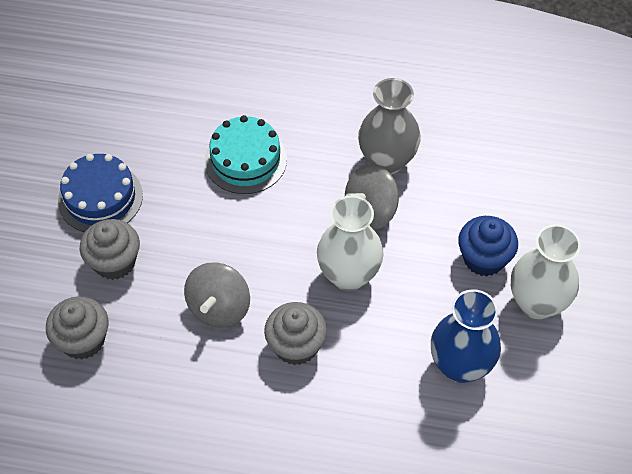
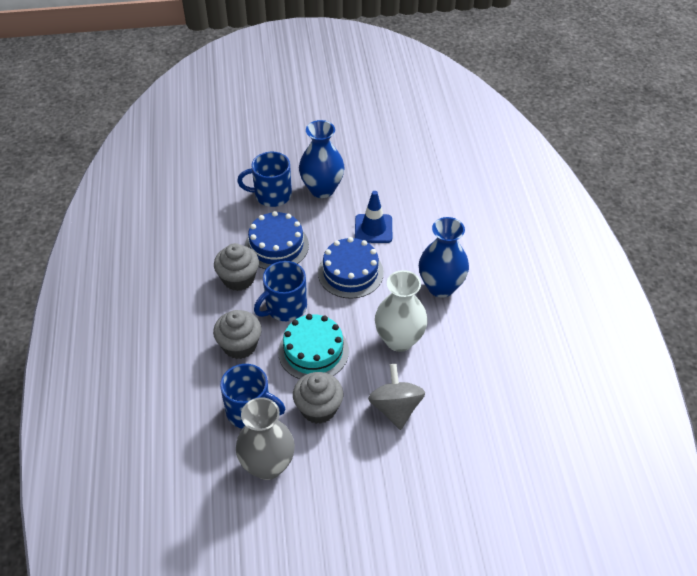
blue cake: [58,154,143,232] = 1 -> [245,211,309,269] [318,237,384,299] = 2
blue cupcake: [458,216,518,276] = 1 -> none = 0
blue mug: none = 0 -> [220,364,285,429] [237,152,292,207] [254,261,307,321] = 3
blue traffic cone: none = 0 -> [355,191,392,243] = 1
blue vase: [431,289,501,383] = 1 -> [299,120,344,198] [419,217,469,298] = 2
grey spinning top: [184,262,250,328] [345,164,399,230] = 2 -> [368,364,425,430] = 1
white vase: [317,195,384,291] [511,224,581,319] = 2 -> [375,270,428,352] = 1

